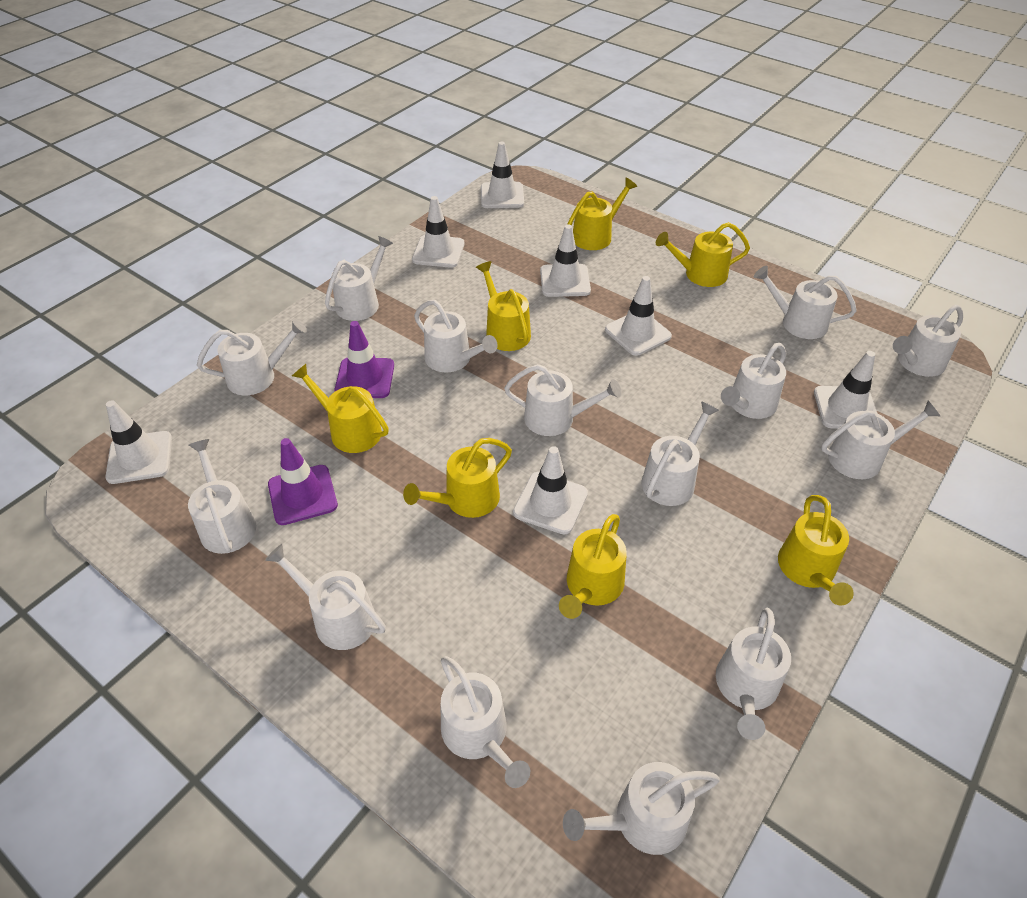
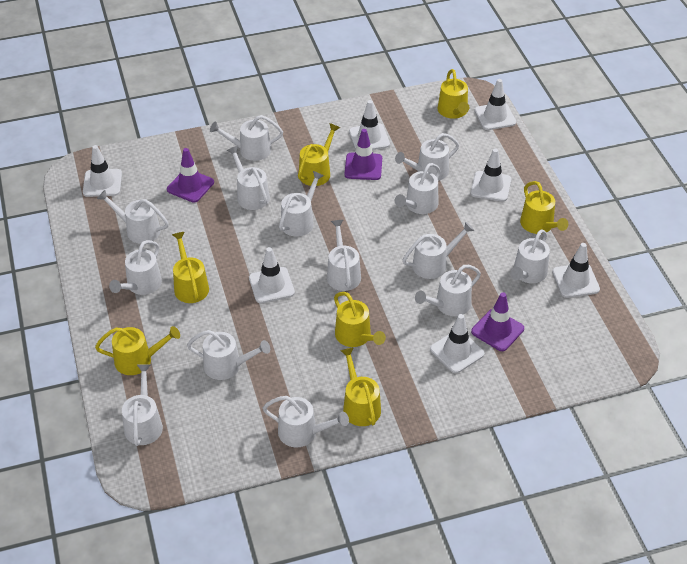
purple traffic cone: [268,438,338,525] [334,321,394,398] = 2 -> [167,148,214,203] [345,129,382,180] [471,292,524,351] = 3

